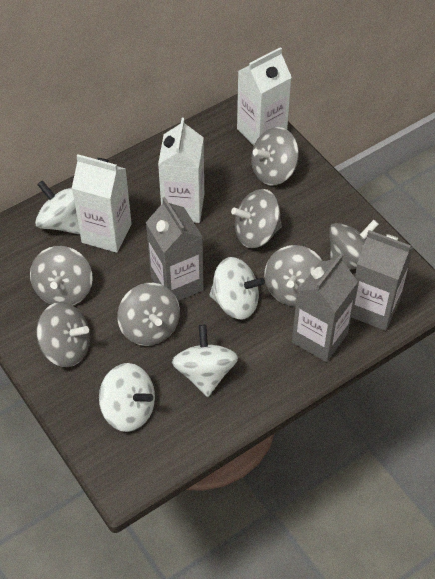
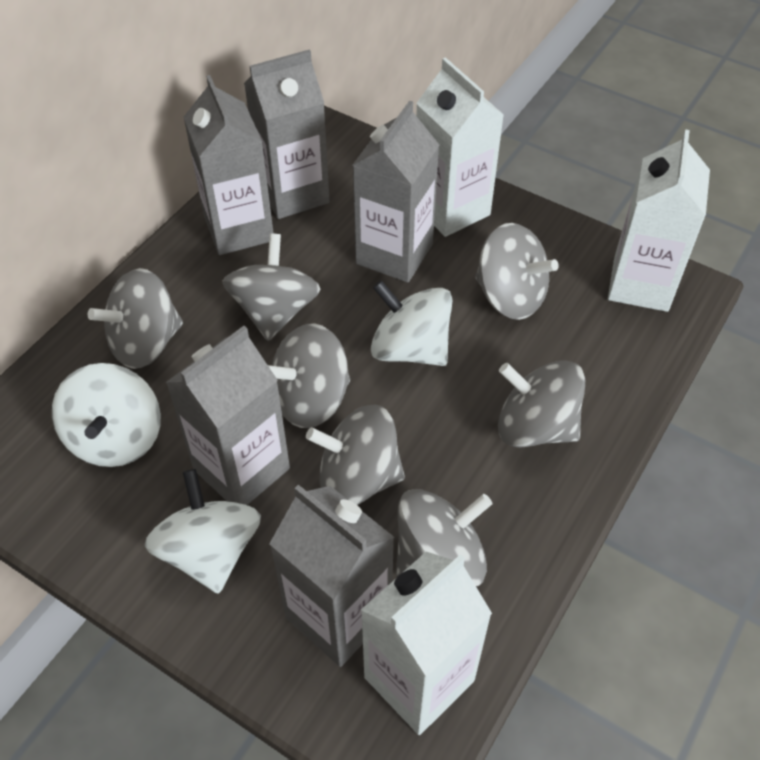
grey carton: [146,197,204,301] [292,254,358,362] [351,230,413,331] = 3 -> [166,326,290,505] [184,75,274,255] [244,50,330,219] [269,485,395,667] [353,101,439,283] = 5
white spinning top: [35,180,80,234] [99,363,155,432] [172,325,238,397] [209,257,265,319] = 4 -> [52,363,161,467] [145,469,261,594] [371,280,452,366] = 3

